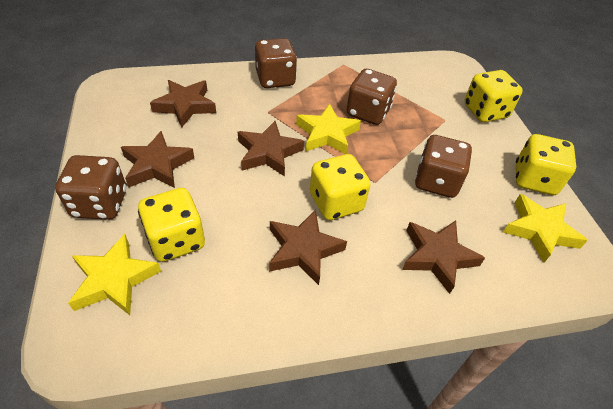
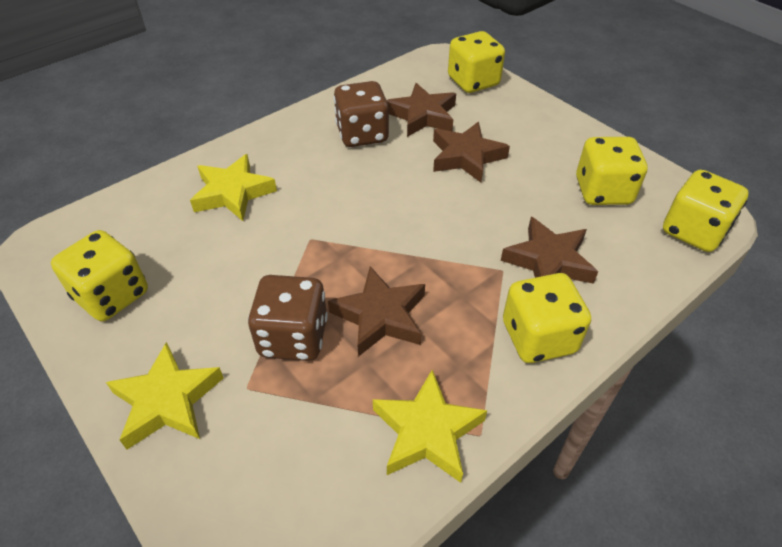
brown dice: [55,155,126,220] [255,38,297,88] [347,69,397,125] [415,135,472,198] = 4 -> [248,275,328,361] [334,81,389,147] = 2
brown star: [121,131,194,188] [150,80,216,127] [238,121,304,176] [269,210,347,285] [402,220,485,294] = 5 -> [328,266,425,357] [387,83,456,137] [433,122,510,183] [501,217,598,284] = 4
yellow dice: [138,188,205,262] [310,154,370,220] [464,70,523,122] [516,134,576,195] = 4 -> [51,230,148,321] [448,31,505,93] [503,273,591,363] [576,137,647,205] [663,170,749,252] = 5

